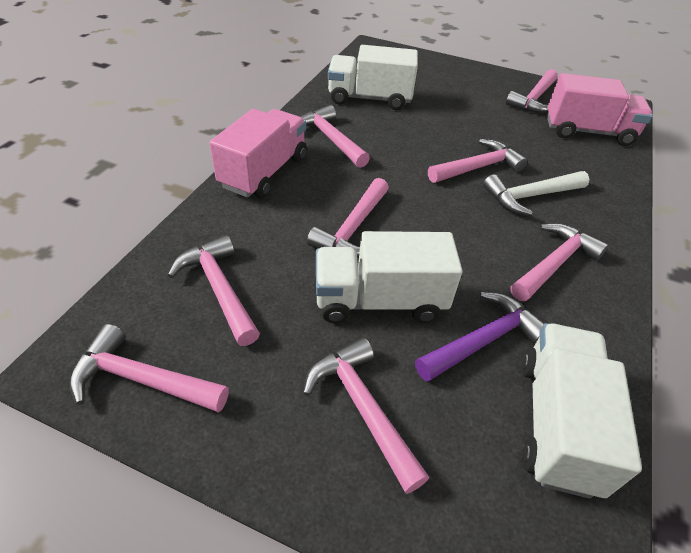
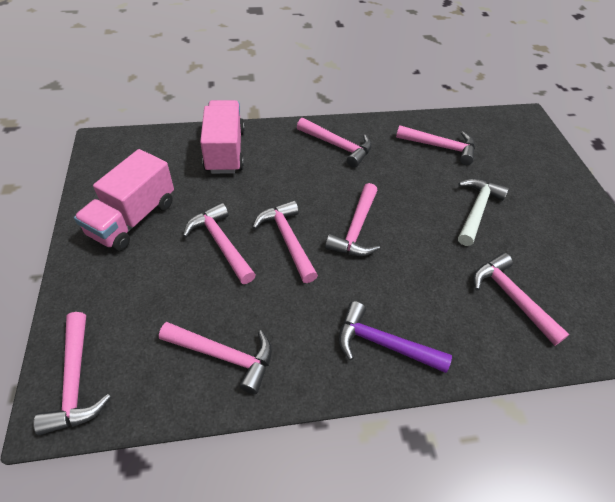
white truck: [316,231,463,323] [328,45,418,110] [522,323,642,498] = 3 -> none = 0

